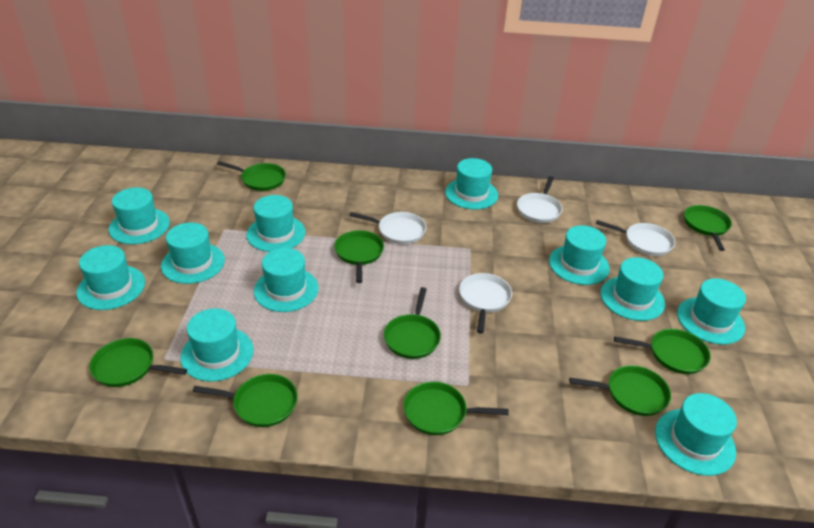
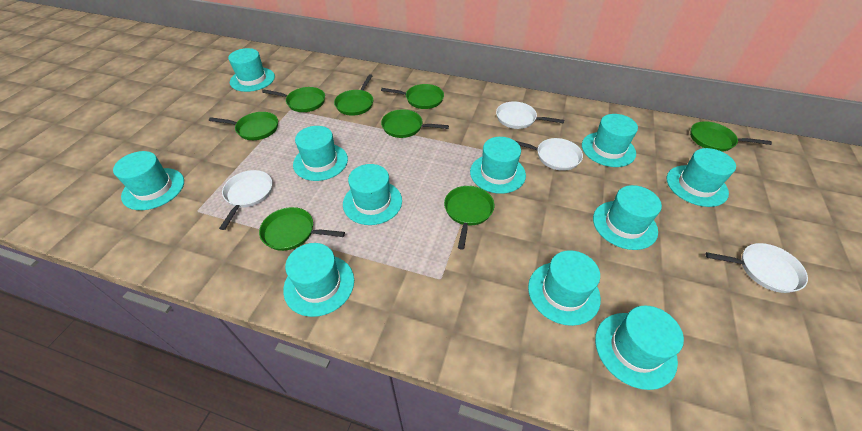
green pan: [89,338,187,387] [192,374,298,427] [217,161,286,191] [334,230,384,283] [384,287,441,359] [403,381,509,435] [569,365,671,416] [614,329,711,374] [684,205,732,251] = 9 -> [209,112,278,140] [259,207,345,251] [262,87,325,112] [334,74,373,116] [381,84,444,109] [381,109,449,138] [444,186,494,250] [690,121,772,152] = 8

